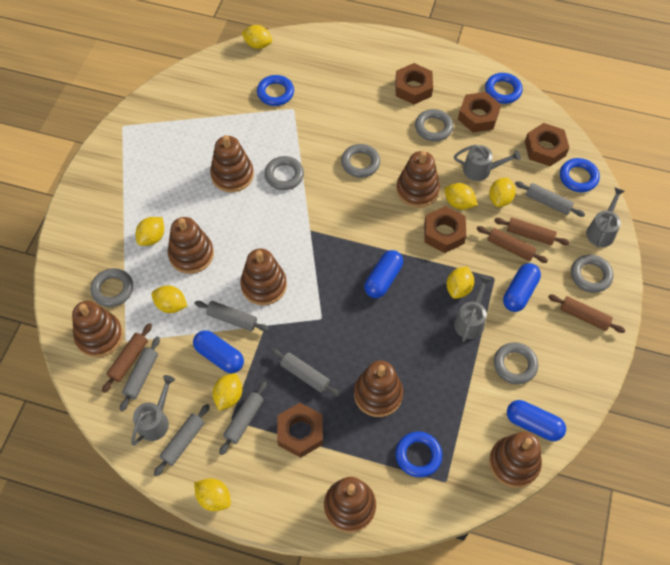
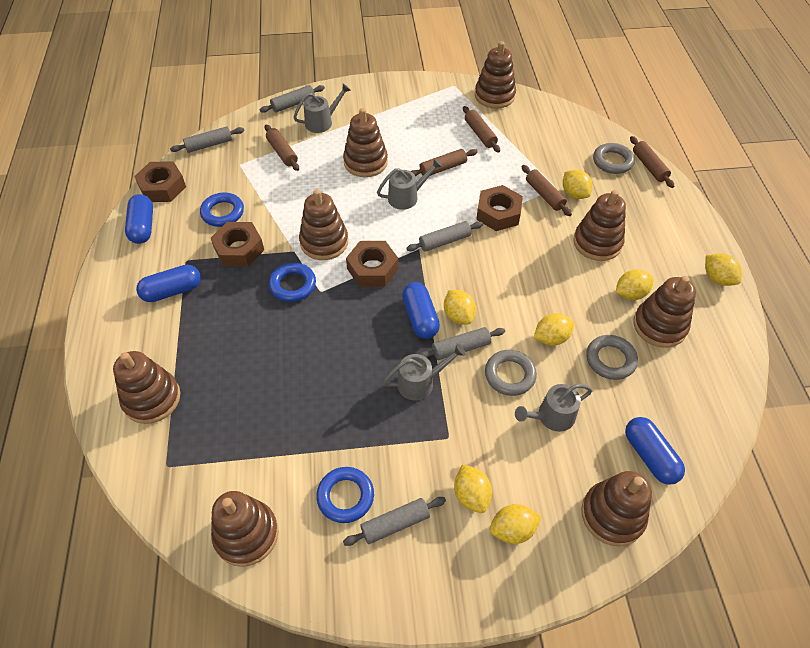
blue ring: [257,75,294,106] [396,431,442,477] [485,73,523,104] [560,158,600,192] = 4 -> [200,193,244,227] [269,263,316,302] [316,467,374,523] = 3
brown nut: [277,403,323,458] [395,63,433,104] [424,206,466,253] [458,92,501,132] [525,123,570,166] = 5 -> [134,161,186,202] [211,222,264,267] [346,241,399,287] [476,185,523,231] = 4
brown rolling pin: [102,323,152,393] [476,226,548,263] [494,218,570,245] [548,295,625,333] = 4 -> [265,125,299,171] [411,149,477,176] [463,106,500,153] [522,165,572,216] [630,136,674,188] = 5
grey ring: [90,268,133,307] [265,156,304,190] [341,144,380,178] [415,109,453,141] [494,342,538,384] [571,255,613,293] = 6 -> [485,350,537,396] [586,335,638,380] [593,143,635,174] = 3
grey rolling pin: [120,337,160,412] [154,404,210,476] [194,301,269,331] [219,381,267,455] [271,349,340,397] [515,181,585,217] = 6 -> [170,126,244,153] [260,85,325,113] [343,497,446,546] [406,221,483,252] [419,327,505,360] = 5
yellow lemon: [136,217,164,246] [151,285,187,313] [194,478,231,511] [213,373,242,411] [241,25,272,49] [444,183,477,210] [447,266,474,299] [489,177,516,207] = 8 -> [444,290,476,325] [454,464,492,513] [490,504,542,544] [534,313,574,346] [563,170,593,199] [616,269,654,300] [705,254,742,286] = 7

